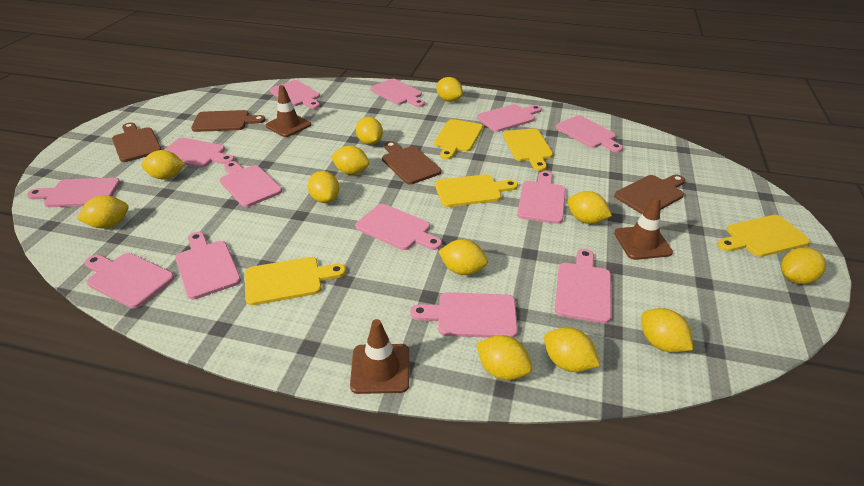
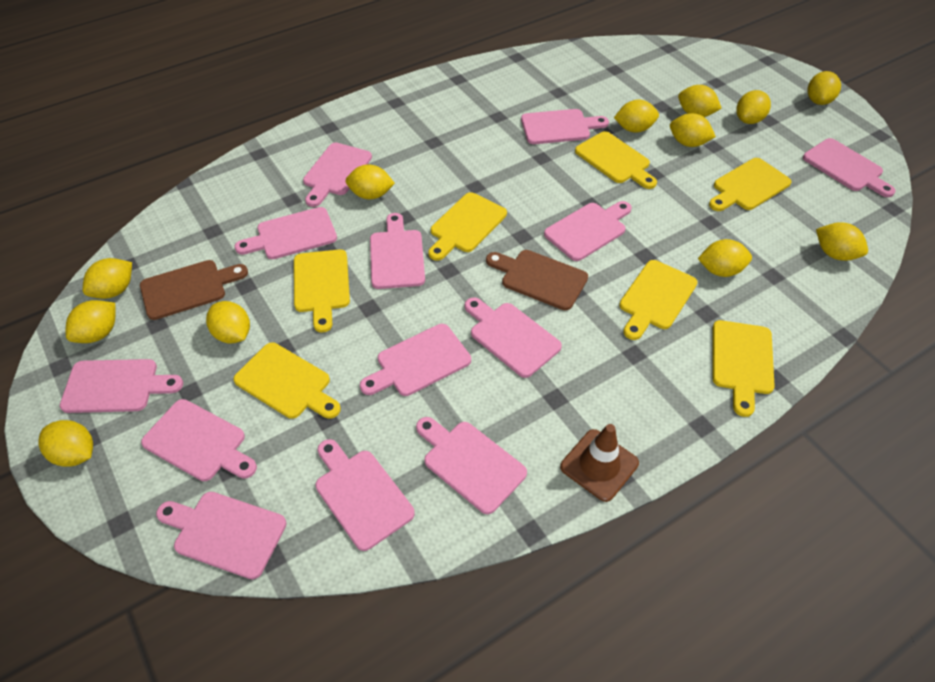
brown cutting board: [112,123,162,162] [191,110,266,132] [382,141,441,184] [614,175,685,214] = 4 -> [140,260,248,320] [486,250,588,310] = 2
brown traffic cone: [266,85,311,137] [350,319,409,394] [614,196,673,260] = 3 -> [560,424,639,502] = 1
yellow cutting board: [245,257,346,305] [434,119,483,160] [435,174,518,207] [503,129,553,171] [717,215,810,257] = 5 -> [233,342,341,419] [294,249,350,332] [428,192,507,261] [575,131,657,189] [619,260,697,340] [709,158,792,211] [712,320,775,417] = 7

